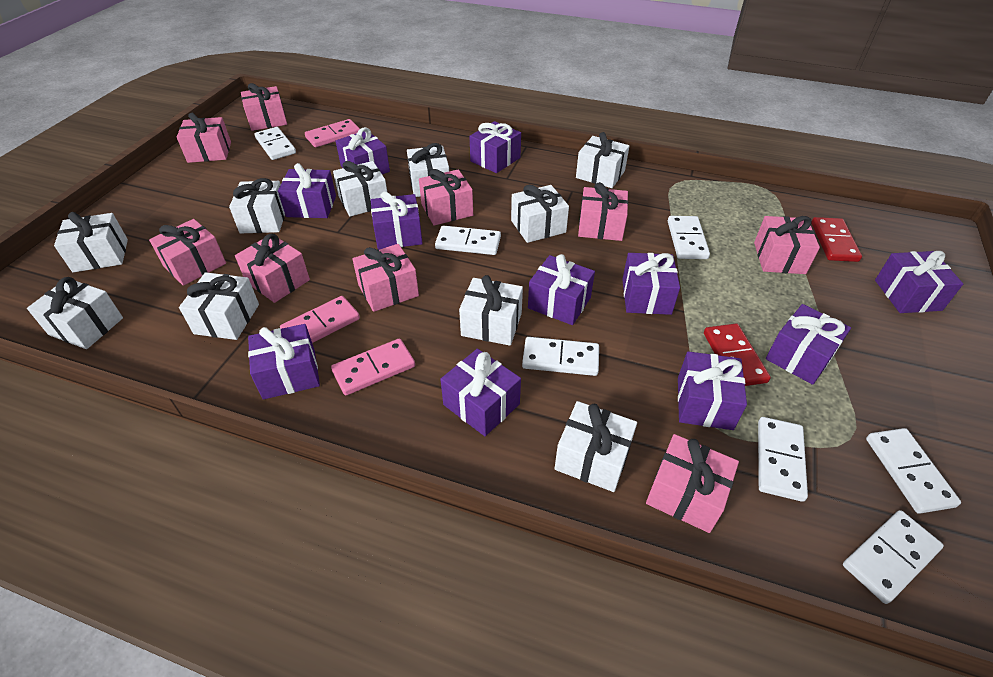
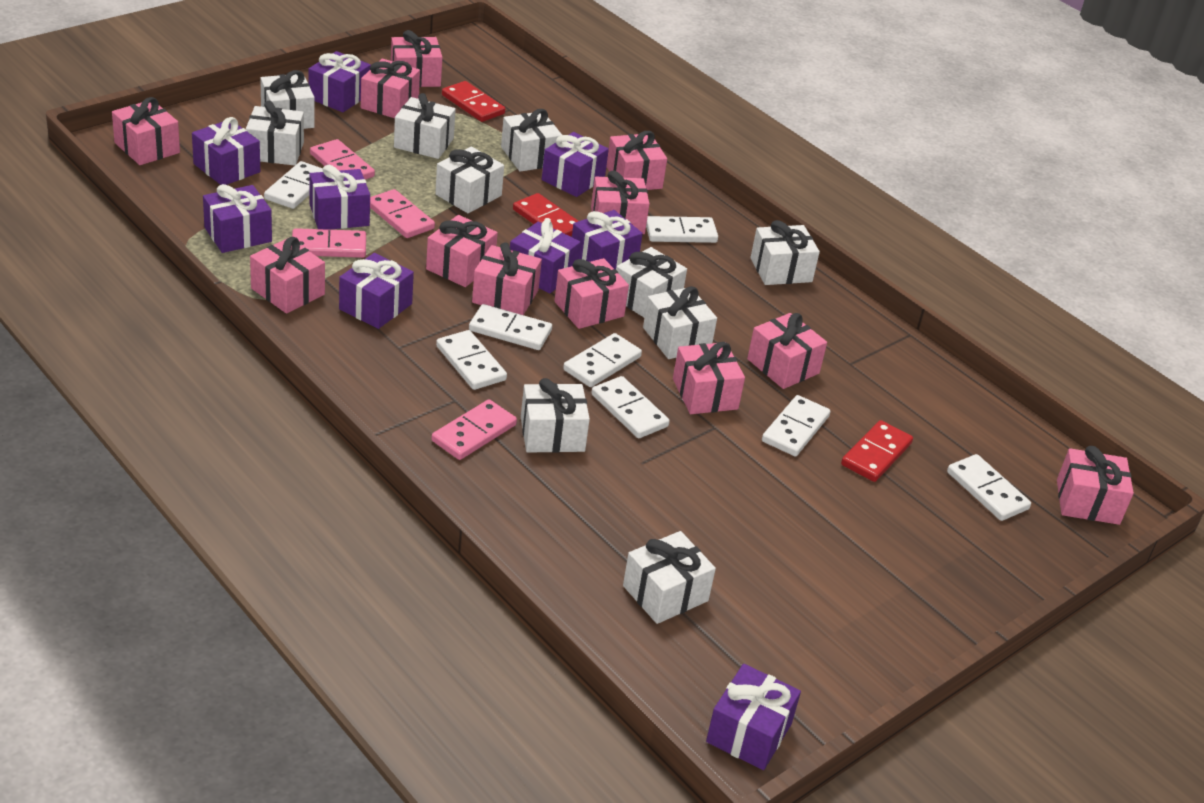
pink domino: [280,296,360,343] [305,119,360,147] [331,339,415,395] = 3 -> [292,228,366,258] [310,139,375,180] [370,189,435,238] [432,399,517,460] = 4
pink gift: [149,219,226,286] [177,113,231,163] [235,234,310,303] [241,83,287,131] [352,244,419,312] [419,169,473,225] [578,182,628,241] [646,434,739,533] [754,216,820,274] = 9 -> [112,97,180,165] [250,237,325,314] [361,59,420,118] [391,30,442,87] [426,215,498,287] [472,242,542,315] [555,258,629,329] [591,171,650,234] [606,131,667,190] [673,342,745,414] [747,313,827,389] [1057,446,1134,525] = 12
purple gift: [248,324,320,400] [278,163,336,218] [336,127,390,175] [371,191,423,250] [440,349,521,436] [469,121,521,173] [528,254,595,325] [622,253,680,315] [678,351,747,430] [766,304,851,385] [875,251,963,313] = 11 -> [192,117,260,185] [203,184,272,253] [308,51,371,112] [309,165,370,230] [339,253,414,329] [510,220,581,294] [542,132,609,197] [572,210,643,269] [706,664,801,770] = 9
red domino: [704,324,771,386] [811,217,862,262] = 2 -> [442,81,505,122] [513,193,578,236] [841,420,913,482] = 3
white domino: [254,127,296,160] [435,225,501,255] [522,337,599,376] [668,216,710,259] [758,417,808,502] [843,510,944,604] [866,428,961,514] = 7 -> [264,161,323,209] [436,330,507,390] [469,304,552,350] [563,333,642,387] [592,376,670,438] [646,216,718,243] [762,395,831,456] [947,454,1031,521] = 8

